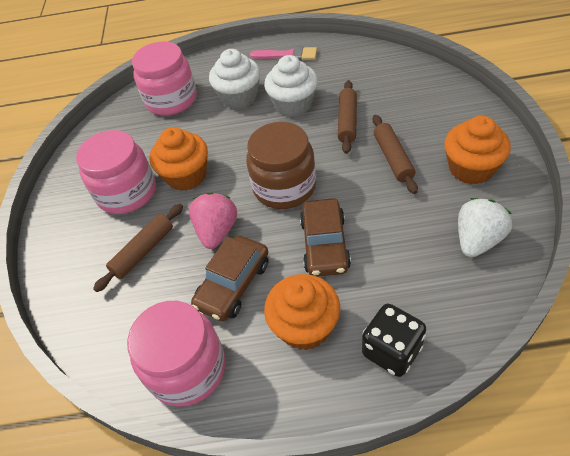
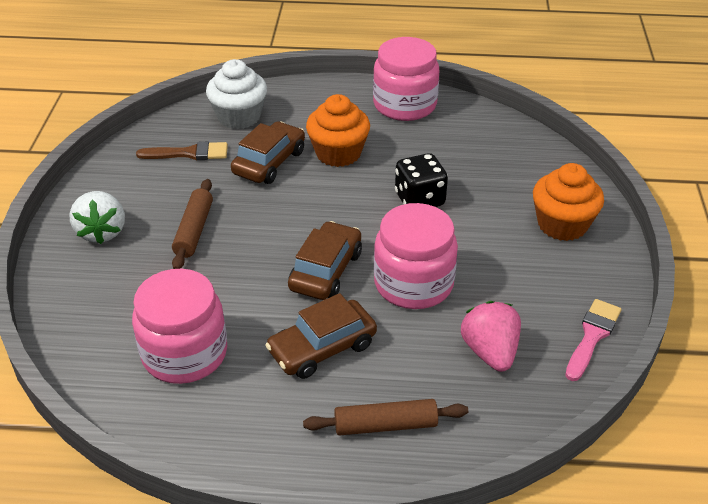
brown brush: none = 0 -> [136,141,228,160] = 1
brown car: [191,235,269,321] [300,198,351,277] = 2 -> [231,122,305,184] [265,293,377,379] [288,221,362,300] = 3
brown jar: [246,122,316,209] = 1 -> none = 0
brown rolling pin: [93,204,183,292] [338,80,357,154] [372,115,418,194] = 3 -> [172,179,213,269] [303,399,468,436] = 2
orange cupcake: [150,127,208,191] [264,274,340,350] [444,115,511,185] = 3 -> [306,94,370,167] [533,163,604,241] = 2
white cupcake: [209,49,260,109] [264,55,318,117] = 2 -> [206,59,267,129] = 1

